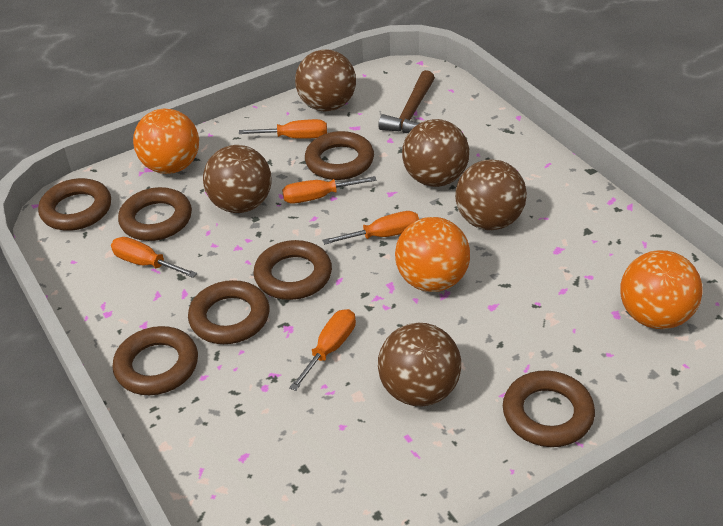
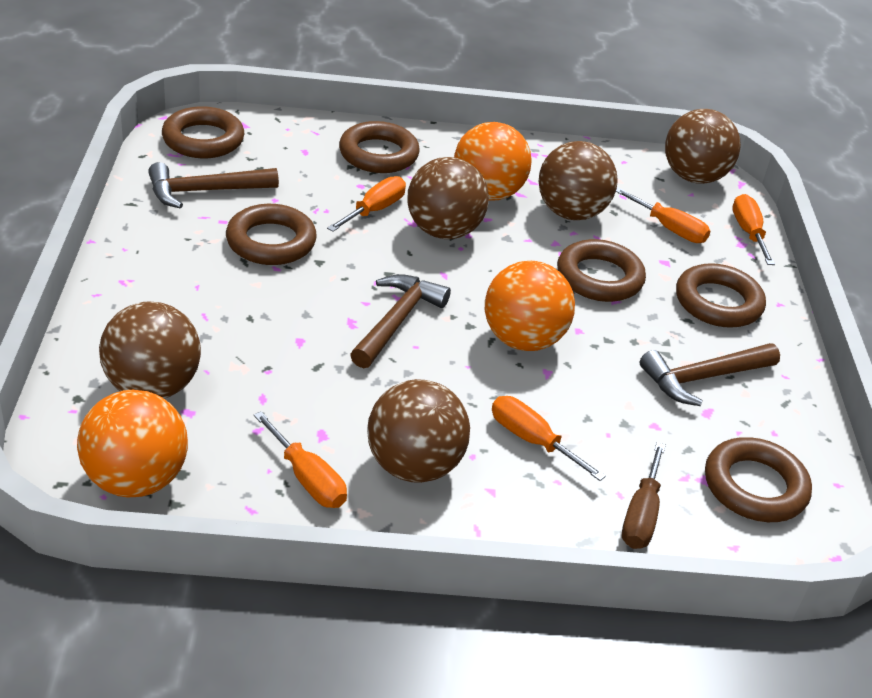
brown hammer: [378,70,435,133] = 1 -> [148,162,279,208] [350,274,451,368] [640,343,780,406] = 3
brown ring: [38,178,111,231] [113,326,198,395] [118,187,192,241] [188,280,269,344] [254,240,332,300] [305,131,374,180] [503,370,595,447] = 7 -> [162,106,245,158] [226,204,317,265] [339,121,420,173] [557,239,646,302] [676,263,766,328] [705,437,812,522] = 6
brown screwdriver: none = 0 -> [622,442,666,549] = 1

